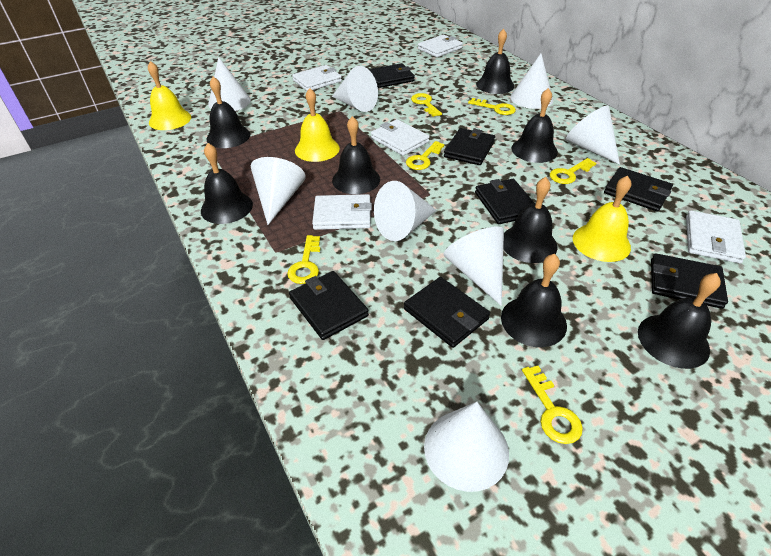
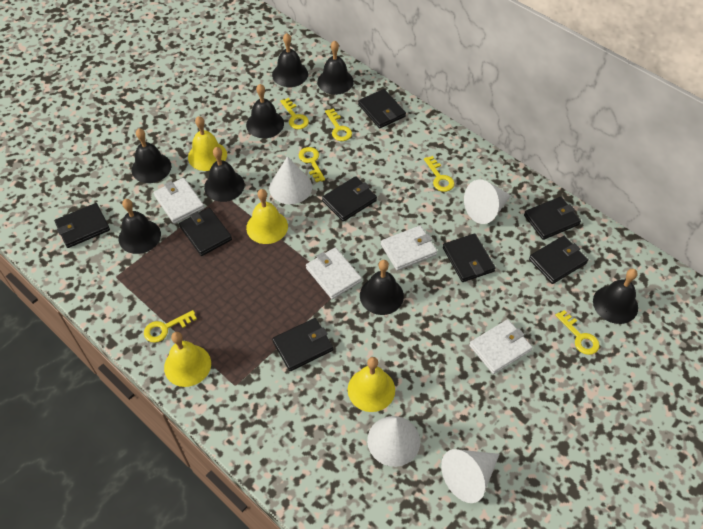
black wallet: [289,271,369,340] [368,63,415,88] [404,277,490,348] [444,128,495,165] [475,179,534,224] [604,167,673,212] [651,253,728,309] = 7 -> [55,203,110,248] [179,208,232,256] [272,318,333,371] [322,176,377,222] [358,89,406,128] [443,233,496,282] [524,197,581,240] [529,236,588,284] = 8
white cone: [208,57,251,111] [251,157,306,225] [332,66,378,112] [374,181,437,241] [424,402,509,492] [443,226,504,306] [511,54,553,109] [566,106,620,165] = 8 -> [269,156,312,204] [367,416,420,467] [441,449,500,503] [464,179,511,224] = 4
white wallet: [292,65,342,91] [312,194,372,230] [371,119,429,156] [418,35,463,57] [686,210,746,263] = 5 -> [154,178,205,224] [306,247,362,299] [381,226,437,271] [469,319,533,374] = 4
yellow bell: [148,61,191,130] [295,88,340,162] [573,176,632,262] = 3 -> [164,332,211,387] [188,116,227,171] [246,189,288,244] [348,357,395,412] = 4

